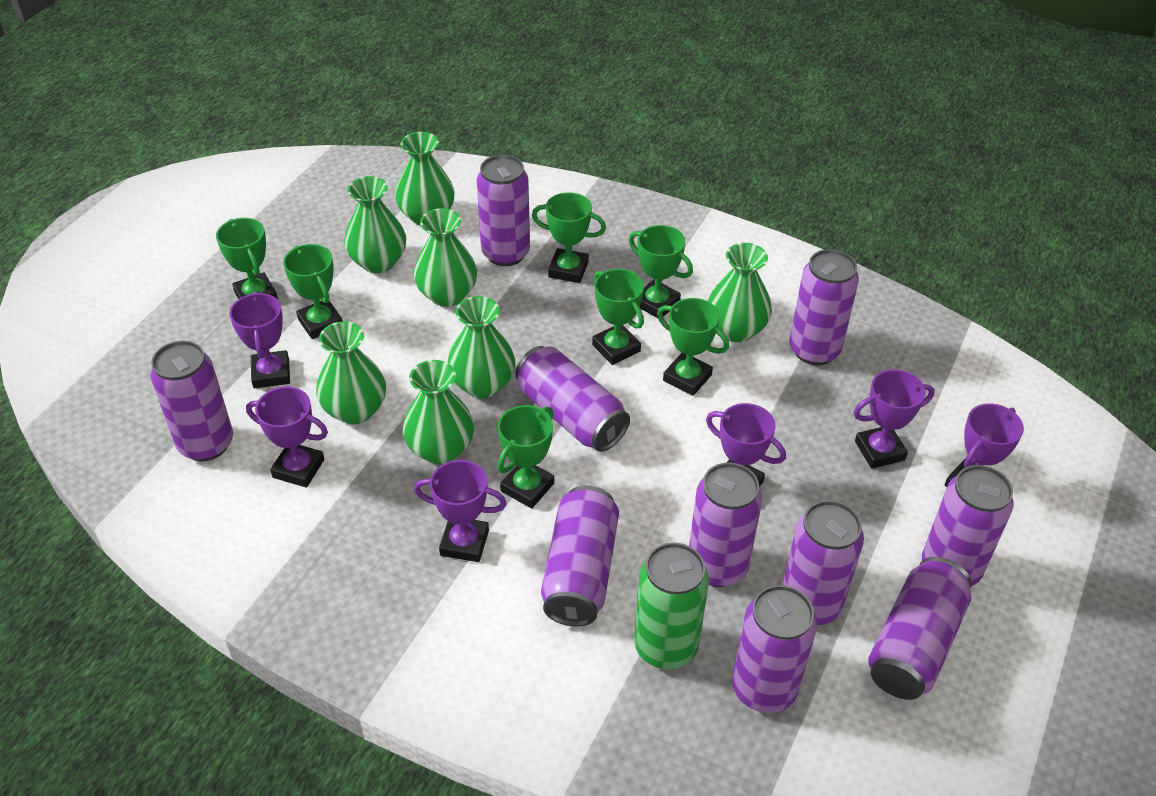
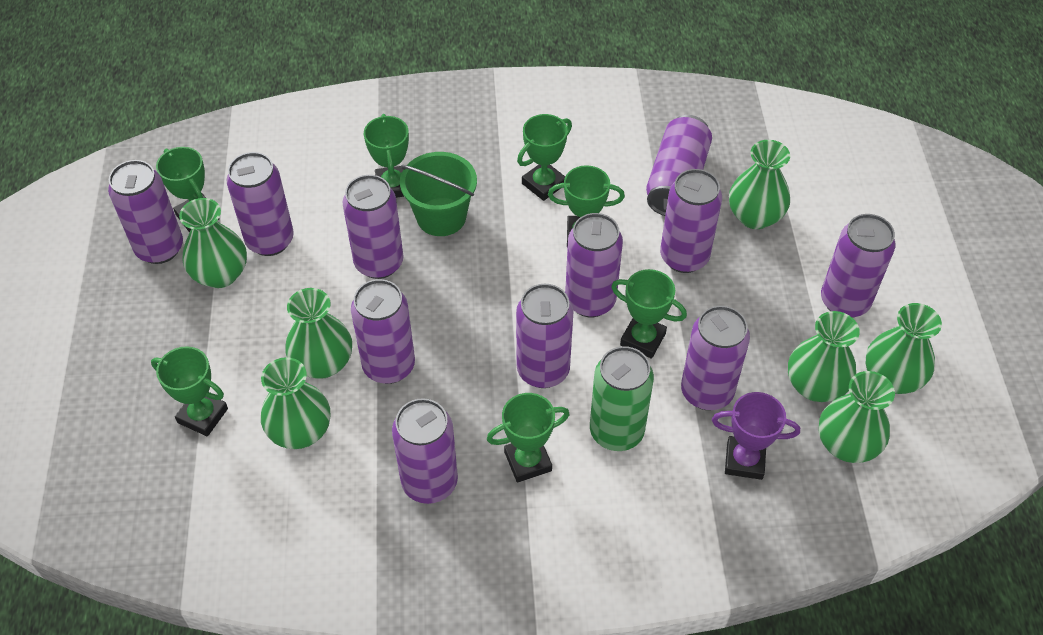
green bucket: none = 0 -> [400,152,477,236] = 1
purple can: [150,341,233,462] [477,155,530,266] [515,346,630,452] [541,485,619,627] [689,463,762,587] [732,585,817,713] [782,500,864,625] [789,249,859,365] [868,557,972,700] [922,465,1014,586] = 10 -> [108,160,183,264] [227,152,294,256] [342,175,404,279] [351,279,415,384] [392,398,458,504] [516,284,574,388] [565,213,623,317] [646,115,712,216] [660,169,722,273] [681,306,750,410] [821,214,895,318] = 11
purple trophy: [229,291,290,389] [246,387,328,488] [414,460,507,562] [706,403,786,487] [853,369,935,469] [945,403,1024,487] = 6 -> [712,392,800,480] = 1

